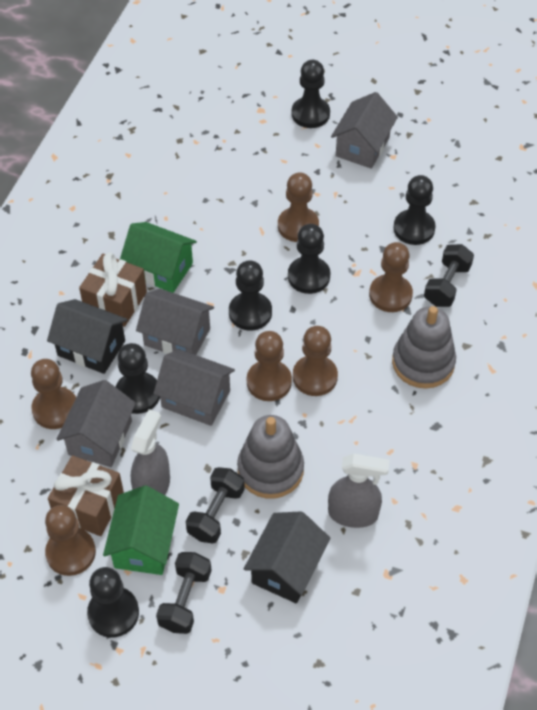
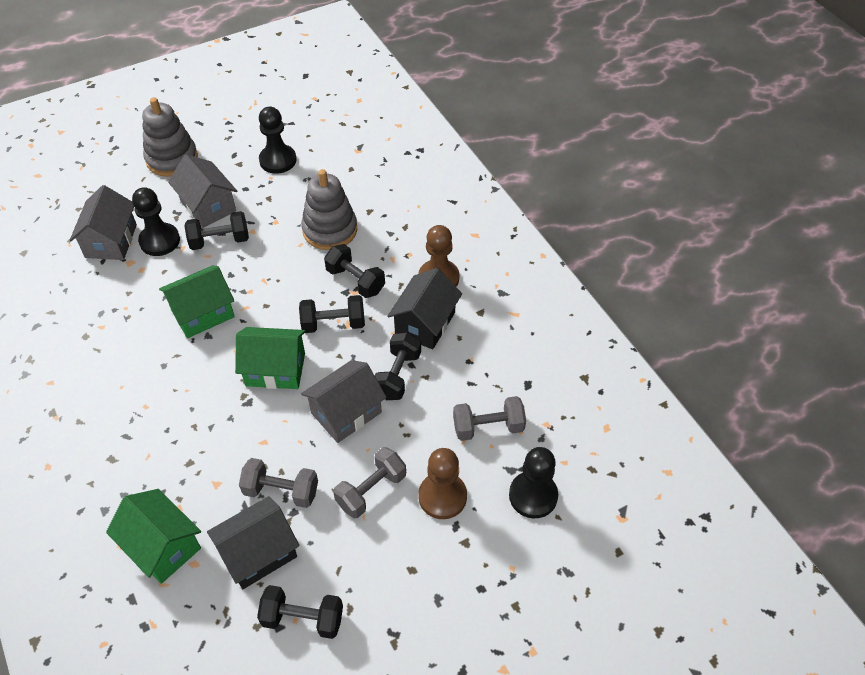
black dumbbell: [156,552,212,634] [186,467,245,544] [424,244,474,307] = 3 -> [184,211,249,250] [257,585,343,639] [299,295,365,333] [324,244,385,298] [375,332,421,400] = 5
black pawn: [87,567,139,638] [115,343,160,414] [229,260,272,331] [288,224,330,294] [291,60,330,128] [393,175,435,245] = 6 -> [132,187,180,256] [259,107,297,174] [509,447,558,518] = 3
brown gift: [48,456,124,536] [79,252,147,327] = 2 -> none = 0
brown pawn: [31,359,76,429] [45,505,96,576] [247,331,292,401] [278,172,319,242] [293,326,338,396] [369,242,413,312] = 6 -> [418,448,467,519] [419,225,459,287] = 2
green house: [103,485,179,575] [120,222,197,293] = 2 -> [106,489,201,584] [159,266,235,338] [235,327,306,389] = 3
grey dumbbell: none = 0 -> [239,458,318,508] [333,447,406,518] [453,396,526,441] = 3
grey house: [56,380,136,467] [136,289,214,355] [153,349,235,426] [331,92,398,169] = 4 -> [70,185,137,260] [168,154,237,228] [301,360,387,443] = 3
grey spray bottle: [131,409,170,495] [328,454,390,528] = 2 -> none = 0

